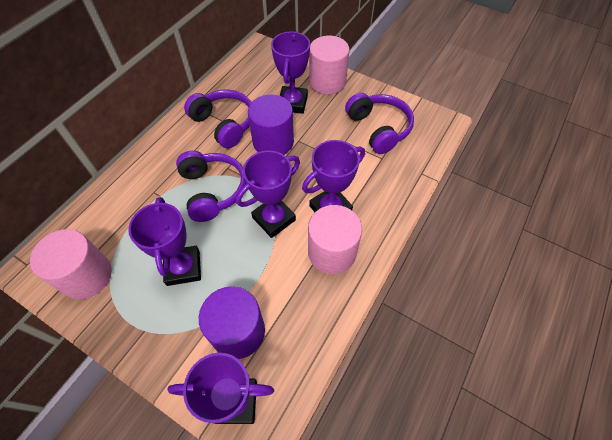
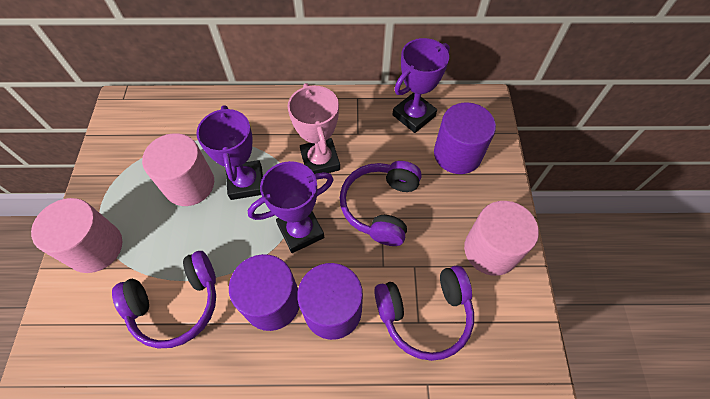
pink trophy: none = 0 -> [288,83,340,174] = 1
purple cylinder: [199,286,265,359] [248,95,294,155] = 2 -> [229,254,300,331] [297,263,363,340] [434,103,496,174] = 3
purple trophy: [128,197,201,286] [167,353,274,424] [236,150,300,238] [271,31,310,114] [302,140,365,212] = 5 -> [196,105,263,200] [248,161,334,253] [392,38,450,133] = 3

